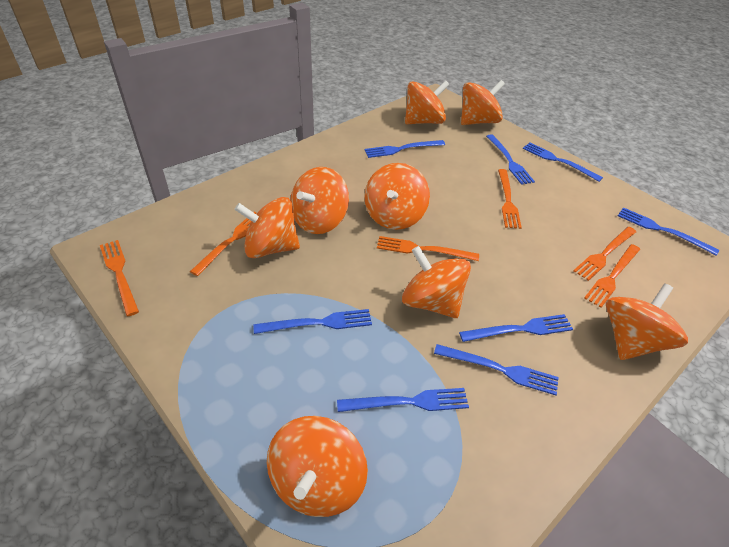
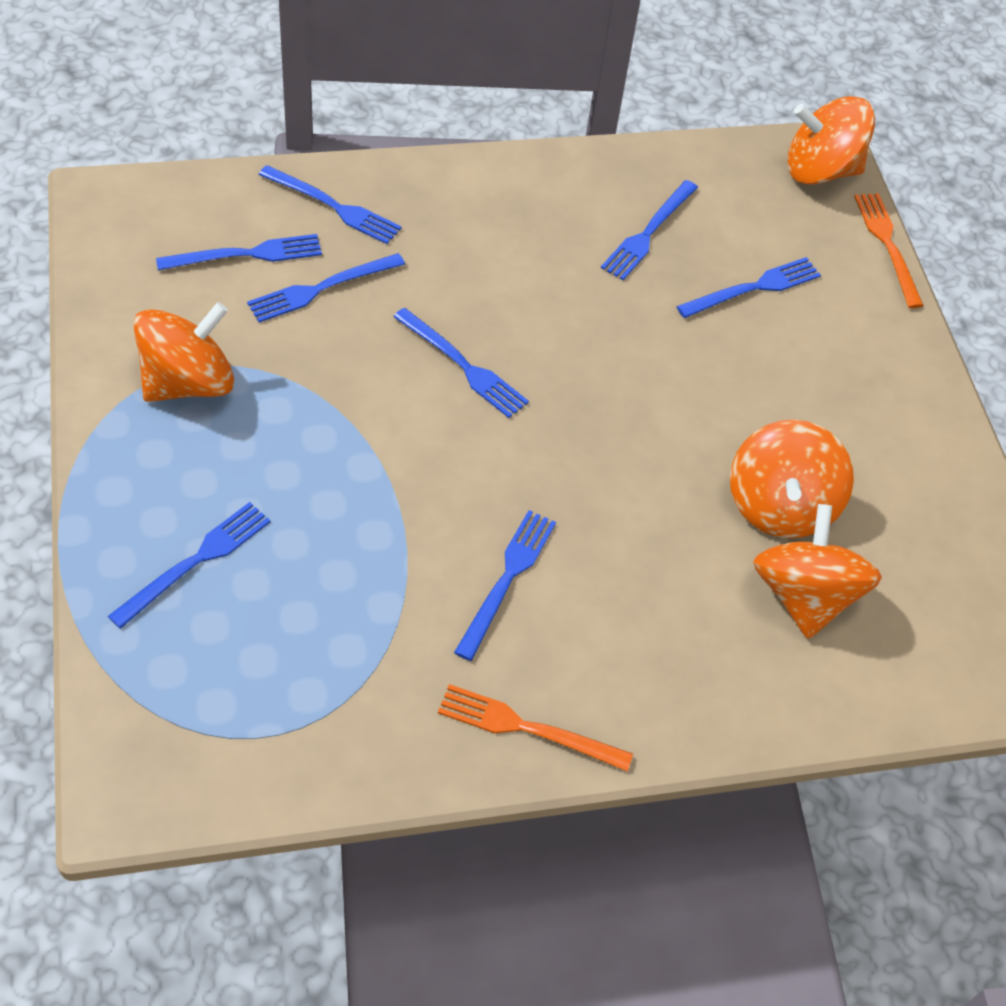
orange fork: [100,240,139,316] [190,211,256,276] [377,236,479,261] [498,169,522,229] [573,227,636,281] [584,244,640,308] = 6 -> [438,684,633,771] [854,193,924,308] = 2
orange spinning top: [234,197,300,258] [267,416,368,517] [290,167,349,234] [364,163,430,230] [402,246,471,318] [405,80,450,124] [461,80,505,125] [606,283,688,360] = 8 -> [133,302,234,402] [730,419,854,538] [753,504,882,639] [787,96,875,185] = 4

